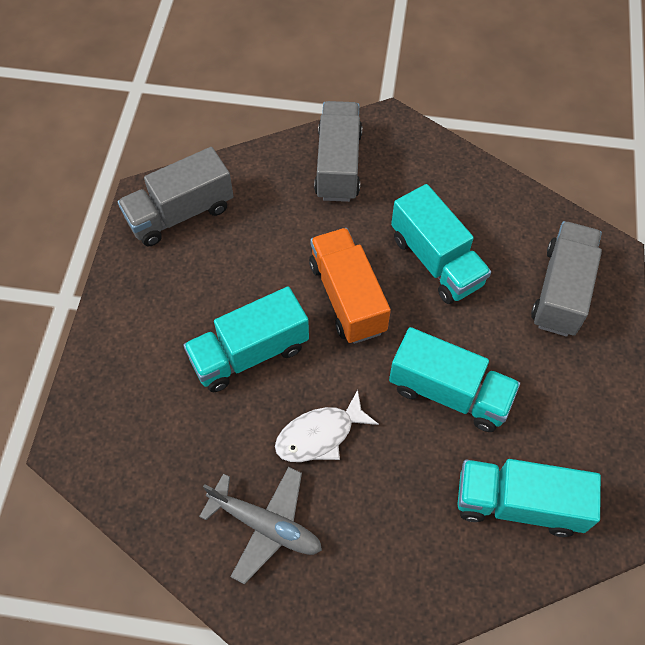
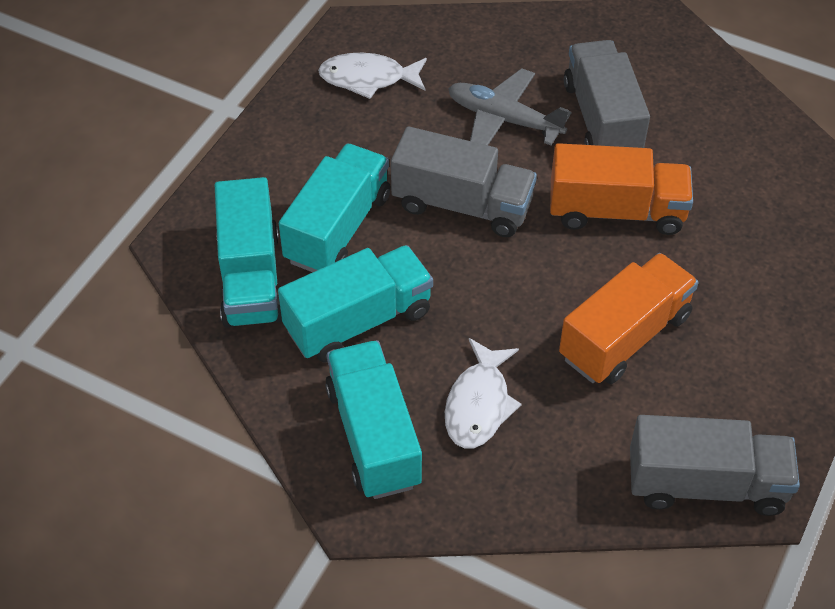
orange truck: [309,228,391,344] = 1 -> [550,143,693,235] [559,253,699,384] = 2
white fish: [275,390,379,462] = 1 -> [318,53,427,99] [445,338,522,448] = 2

